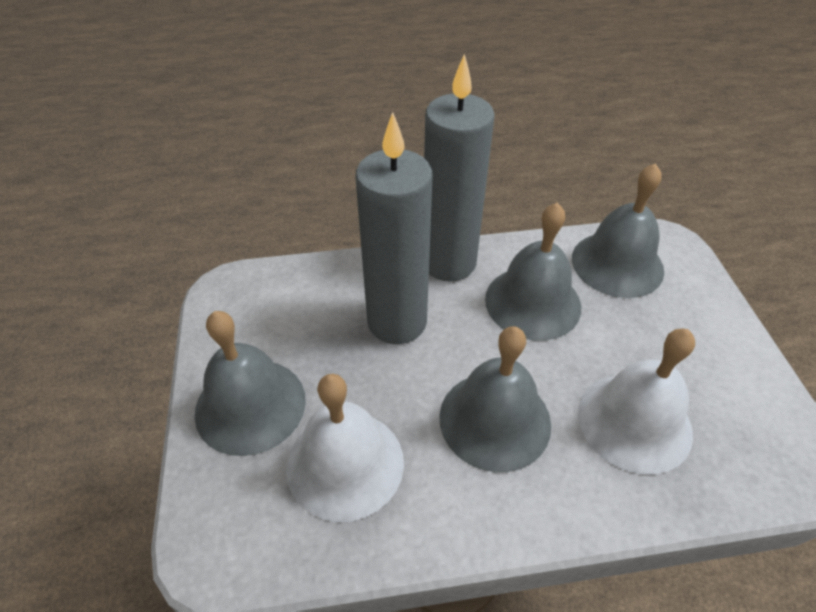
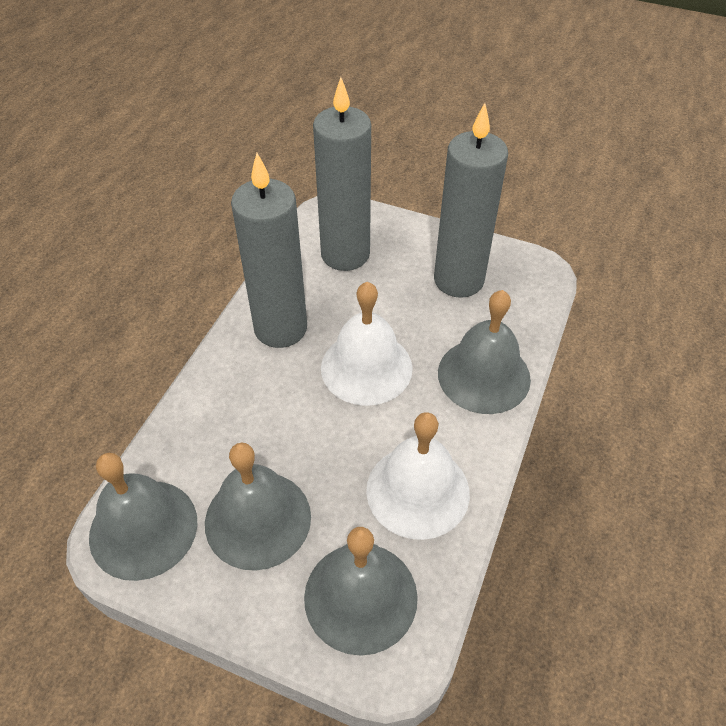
grey candle: [355,112,432,344] [424,54,495,281] = 2 -> [231,153,307,348] [313,77,371,271] [434,103,508,298] = 3

